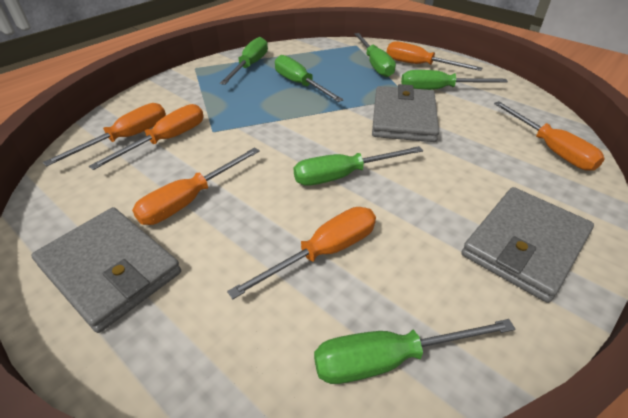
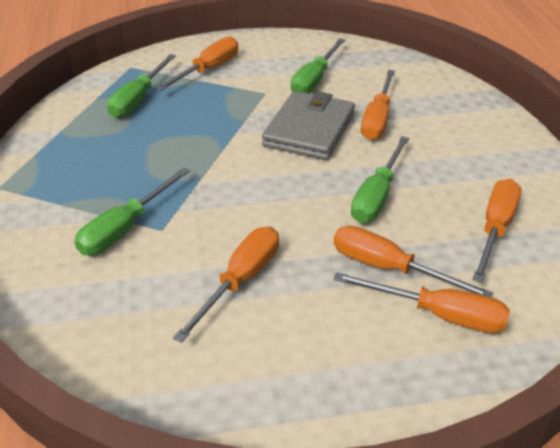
green screwdriver: [220,37,268,85] [275,55,343,102] [293,146,423,186] [314,319,515,384] [354,33,396,77] [401,70,508,90] = 6 -> [74,168,190,255] [107,54,176,118] [291,38,345,93] [351,136,409,223] = 4
grey wallet: [31,207,181,333] [372,84,439,142] [461,187,594,303] = 3 -> [262,91,355,160] = 1

